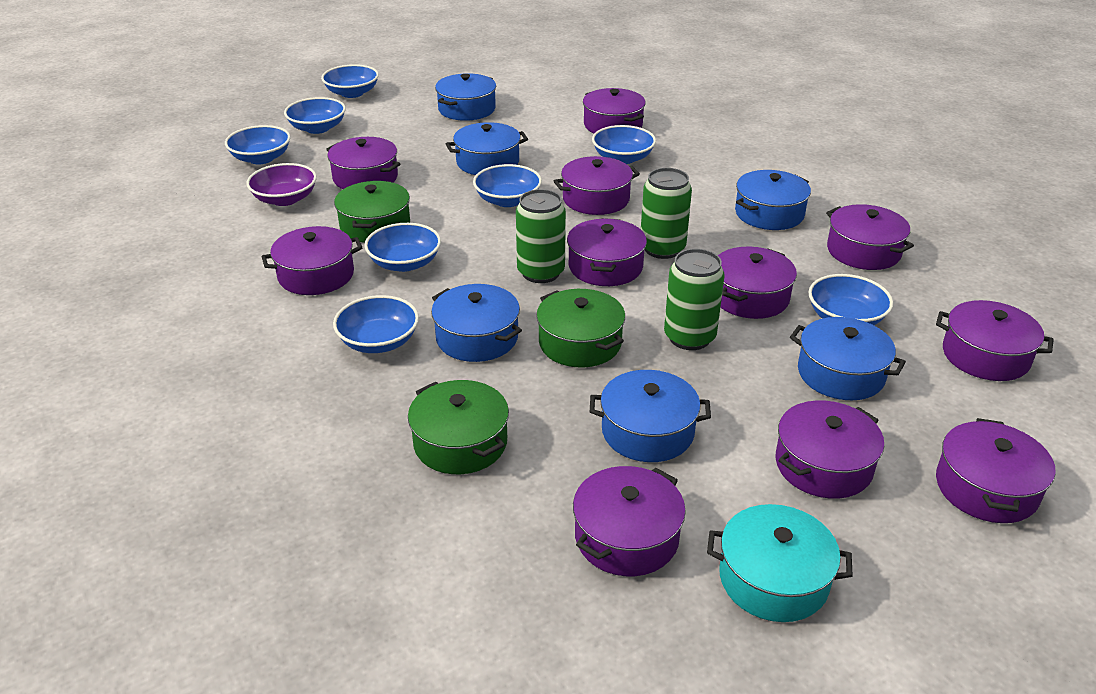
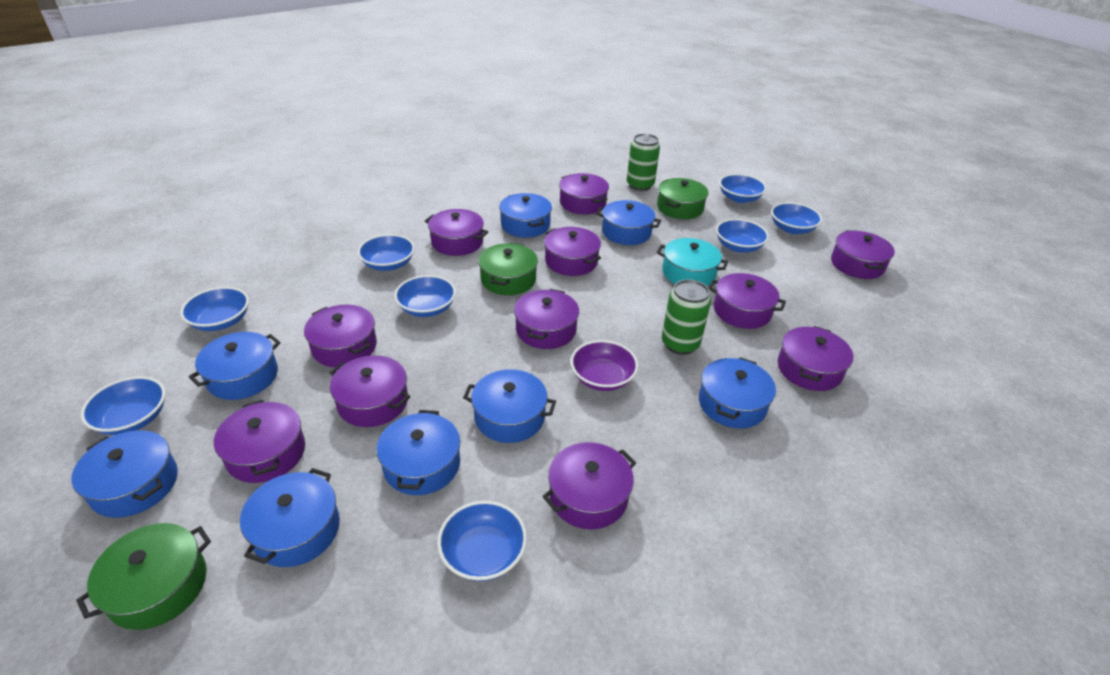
blue pot: [431,284,522,362] [435,73,496,121] [446,122,528,175] [590,370,711,462] [735,170,811,230] [790,317,906,400] = 6 -> [71,430,178,518] [189,332,281,400] [240,468,340,567] [377,410,460,495] [463,369,556,443] [499,193,552,238] [596,200,661,245] [699,357,776,428] = 8
green can: [516,189,566,283] [641,168,692,259] [664,249,725,350] = 3 -> [627,134,660,191] [662,279,711,355] = 2

